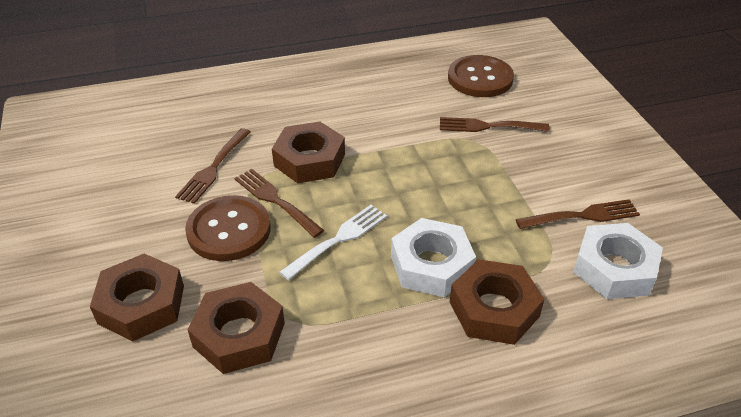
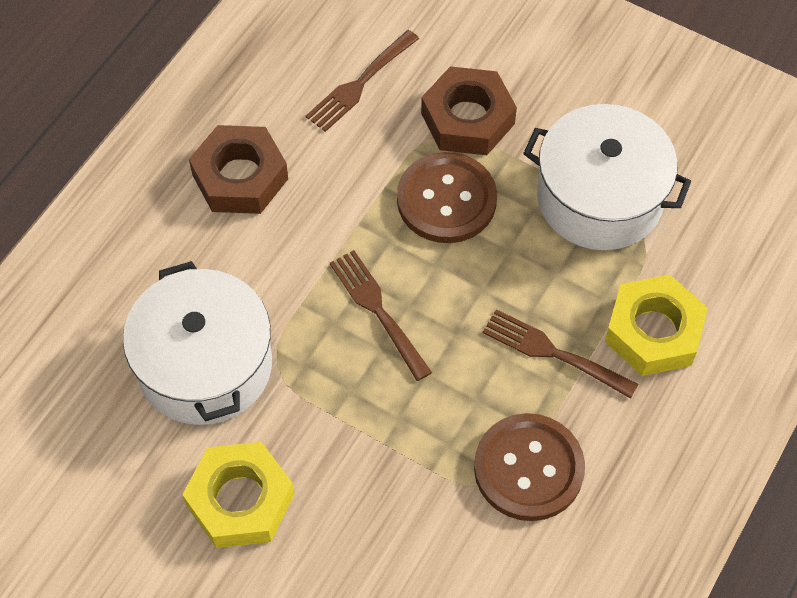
brown fork: [175,128,250,204] [235,169,324,238] [440,117,550,132] [516,199,640,229] = 4 -> [306,30,419,132] [330,250,432,381] [483,309,638,399] = 3
brown nut: [90,254,184,342] [188,282,285,374] [272,122,345,184] [450,259,544,345] = 4 -> [189,125,288,214] [421,66,517,155] = 2
white fork: [279,205,387,280] = 1 -> none = 0
white nut: [391,218,476,297] [573,223,663,299] = 2 -> none = 0
white pot: none = 0 -> [123,261,272,425] [523,104,691,250] = 2
yellow nut: none = 0 -> [182,442,295,548] [605,274,708,376] = 2

